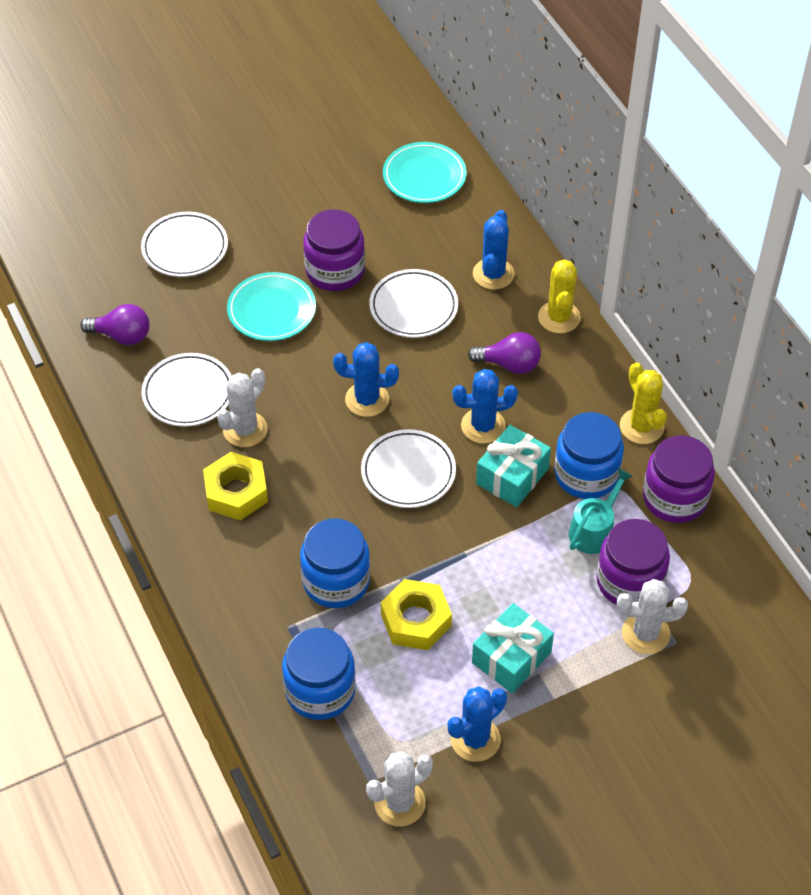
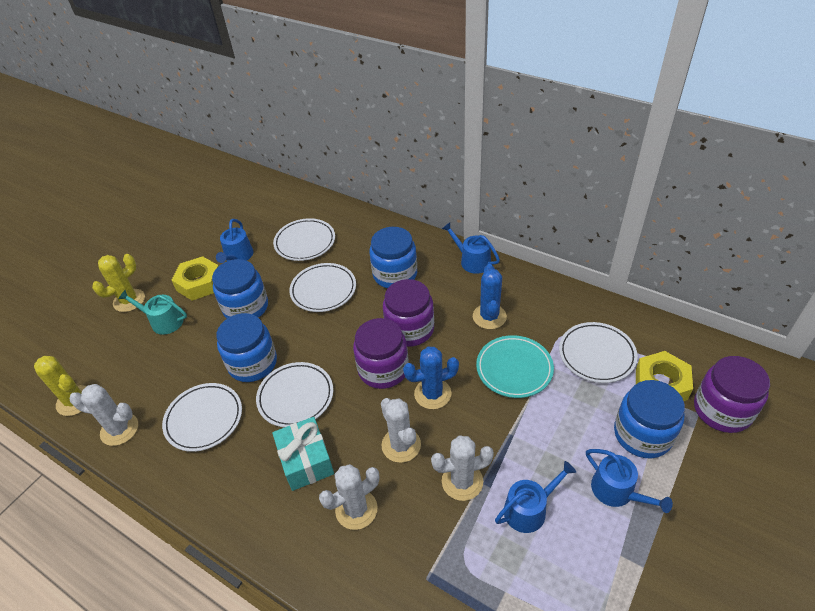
blue cactus: [333,342,399,417] [448,686,507,762] [452,369,518,443] [473,210,515,290] = 4 -> [403,347,459,409] [473,264,507,329] = 2
blue jar: [282,628,356,720] [300,519,370,608] [555,412,624,499] = 3 -> [212,259,268,318] [216,313,277,382] [369,227,417,288] [614,380,685,459] = 4
blue watering can: none = 0 -> [216,219,253,263] [442,222,500,274] [495,461,576,533] [586,449,673,513] = 4
purple light bulb: [81,304,149,345] [468,332,541,374] = 2 -> none = 0
turquoise gift: [472,603,554,693] [476,425,551,507] = 2 -> [272,417,334,491] = 1
turquoise plate: [227,272,316,341] [383,142,466,203] = 2 -> [476,335,554,398] = 1
white cactus: [217,368,267,447] [366,751,433,827] [617,579,688,654] = 3 -> [70,384,138,446] [319,464,379,530] [381,398,421,463] [431,435,494,501] = 4
white plate: [141,212,228,277] [142,353,232,427] [361,429,456,508] [369,269,458,338] = 4 -> [162,383,242,452] [256,362,333,427] [273,218,335,261] [289,263,356,312] [559,322,638,383] = 5

